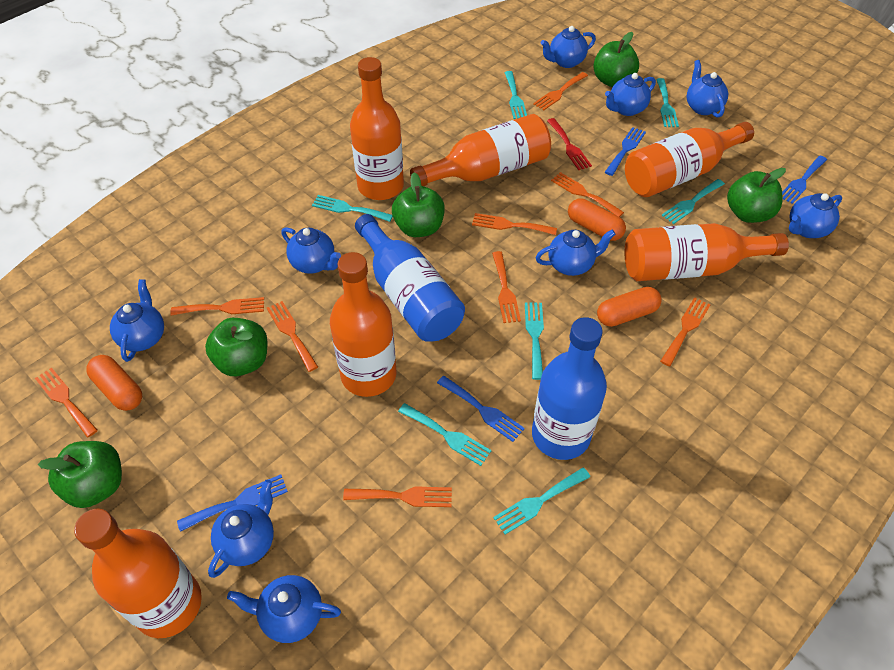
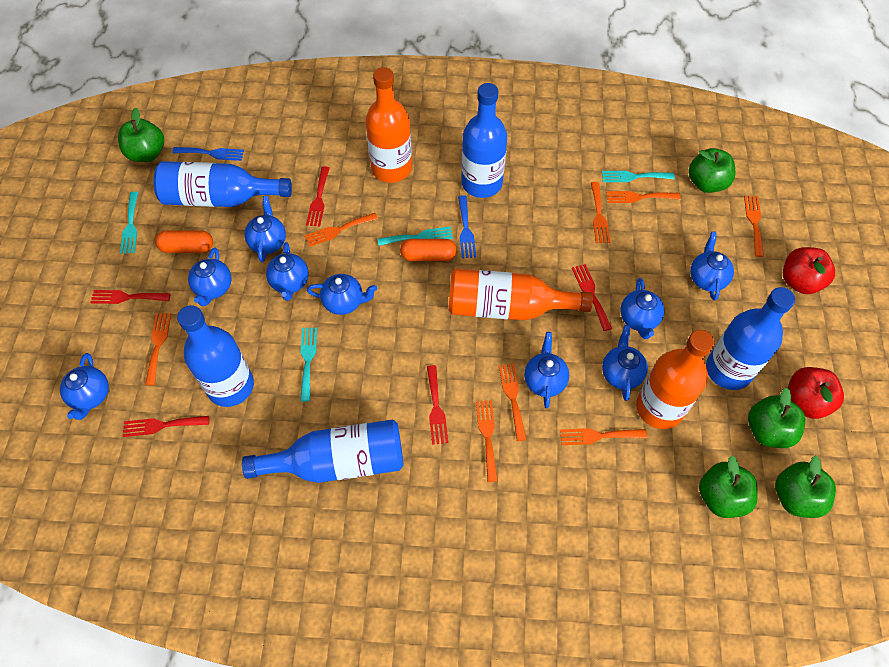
blue bottle: [355,214,465,342] [532,317,607,460] = 2 -> [153,161,292,207] [177,305,254,407] [242,419,404,483] [461,83,507,198] [706,287,795,390] = 5
blue fork: [177,474,288,532] [437,376,525,442] [605,127,646,176] [782,156,827,204] = 4 -> [172,147,244,161] [458,195,476,258] = 2
orange bottle: [74,509,202,638] [330,252,397,397] [350,57,404,200] [410,114,551,186] [625,122,754,197] [625,223,789,281] = 6 -> [365,67,412,183] [449,269,593,320] [636,330,715,429] = 3
orange capsule: [86,355,142,411] [568,198,626,241] [597,287,662,327] = 3 -> [155,230,213,253] [400,239,457,261] = 2
orange fork: [35,368,98,438] [170,297,264,315] [267,301,318,372] [343,487,452,507] [472,213,557,235] [492,251,521,323] [533,72,588,110] [551,172,624,217] [660,297,710,366] = 9 -> [145,313,171,386] [305,213,378,247] [476,400,498,482] [499,363,527,441] [560,428,647,445] [591,182,610,243] [606,191,680,203] [744,196,764,257] = 8
red apple: none = 0 -> [783,247,835,294] [788,367,844,419] = 2
red fork: [547,118,592,170] = 1 -> [90,290,170,304] [123,416,209,437] [306,166,330,227] [427,365,448,445] [572,264,612,331] = 5
turquoise fork: [312,195,393,222] [398,403,492,466] [493,468,590,535] [504,71,527,119] [525,302,544,380] [656,78,679,127] [662,179,725,224] = 7 -> [120,191,138,254] [300,328,317,402] [378,226,453,246] [602,171,675,182] = 4

